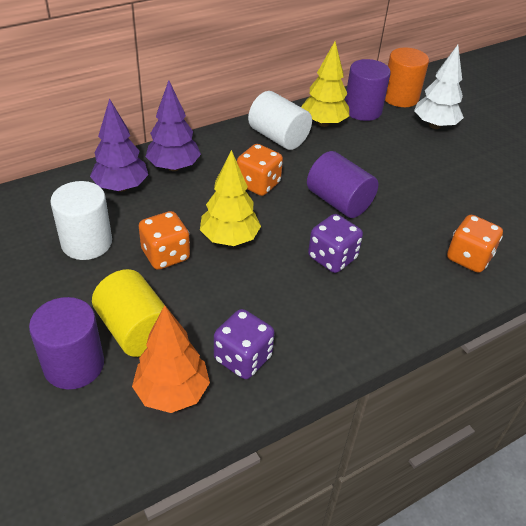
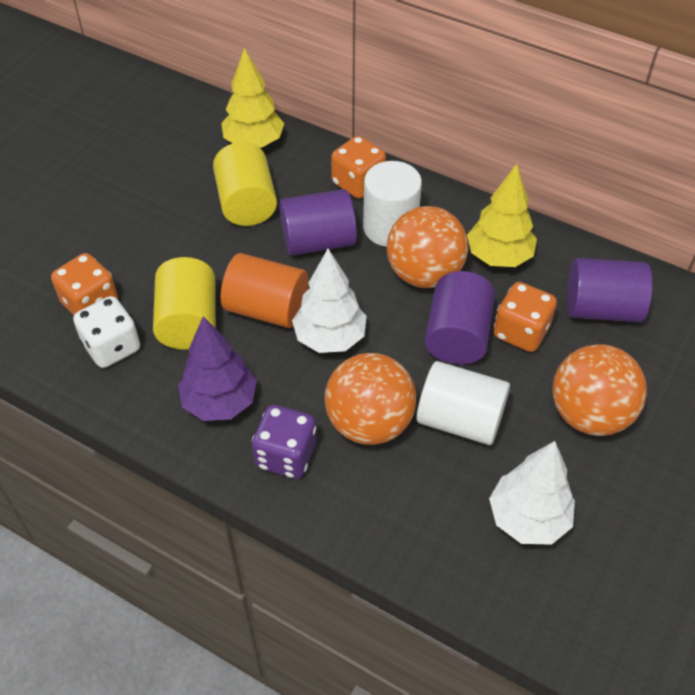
orange ball: none = 0 -> [325,353,416,445] [387,206,468,288] [552,344,647,436] = 3
orange tree: [132,305,210,413] = 1 -> none = 0
purple dice: [214,309,275,379] [308,214,363,273] = 2 -> [252,405,317,479] = 1
purple tree: [90,98,148,192] [146,80,201,171] = 2 -> [178,316,257,421] = 1
white dice: none = 0 -> [73,296,140,368] = 1
white tree: [414,45,464,129] = 1 -> [292,249,367,353] [489,441,575,545] = 2
yellow cylinder: [92,269,168,357] = 1 -> [153,257,216,350] [213,142,277,226] = 2

